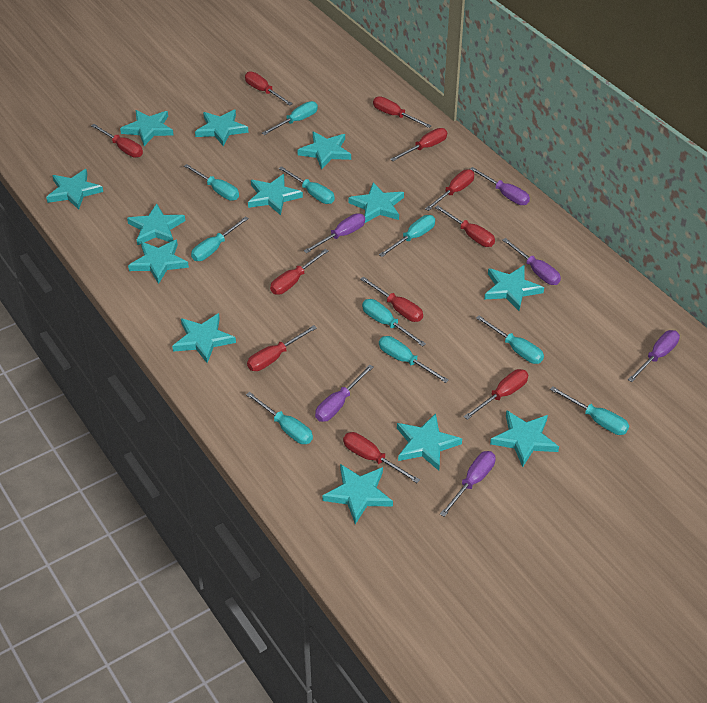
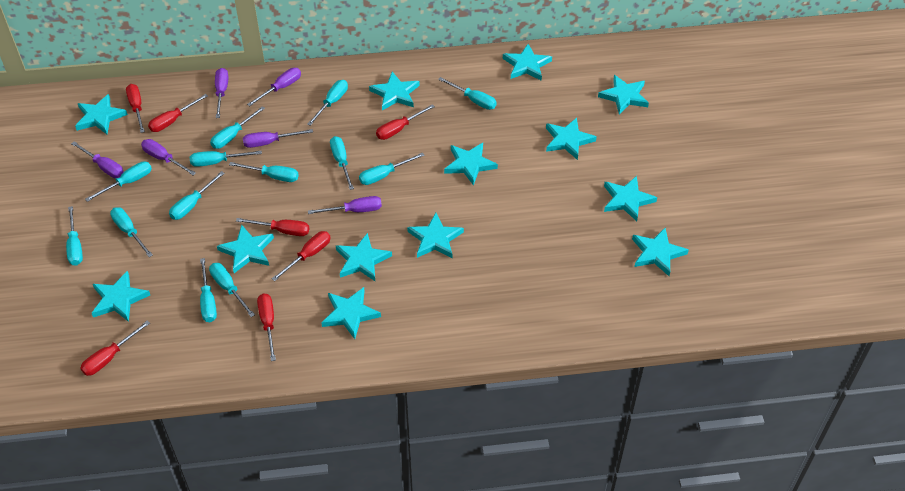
red screwdriver: [91,124,143,158] [245,71,293,106] [247,325,317,371] [270,249,329,295] [343,432,420,483] [360,276,423,322] [373,97,431,128] [390,128,447,161] [425,169,474,211] [435,206,495,247] [464,369,528,420] = 11 -> [80,320,150,376] [126,84,145,133] [148,94,208,132] [236,218,309,236] [257,293,276,361] [272,231,331,281] [376,104,435,140] = 7
turquoise screwdriver: [184,164,239,201] [191,217,249,261] [246,392,313,444] [262,101,318,135] [278,166,335,204] [362,299,426,347] [379,215,435,257] [379,336,449,383] [476,315,544,364] [550,386,629,435] = 10 -> [66,206,83,266] [85,161,152,202] [110,207,153,257] [169,171,225,220] [190,151,262,167] [200,258,217,322] [209,263,255,317] [210,106,265,149] [229,162,299,182] [307,80,348,126] [330,136,354,190] [359,152,425,185] [438,77,497,110] = 13

